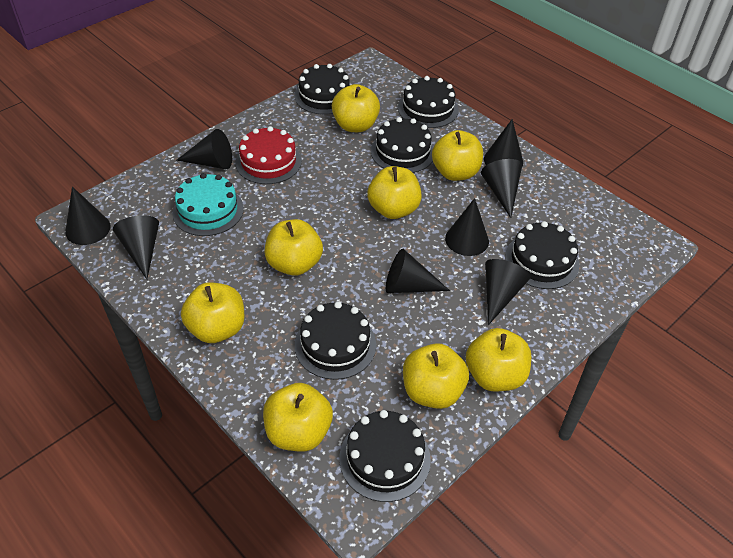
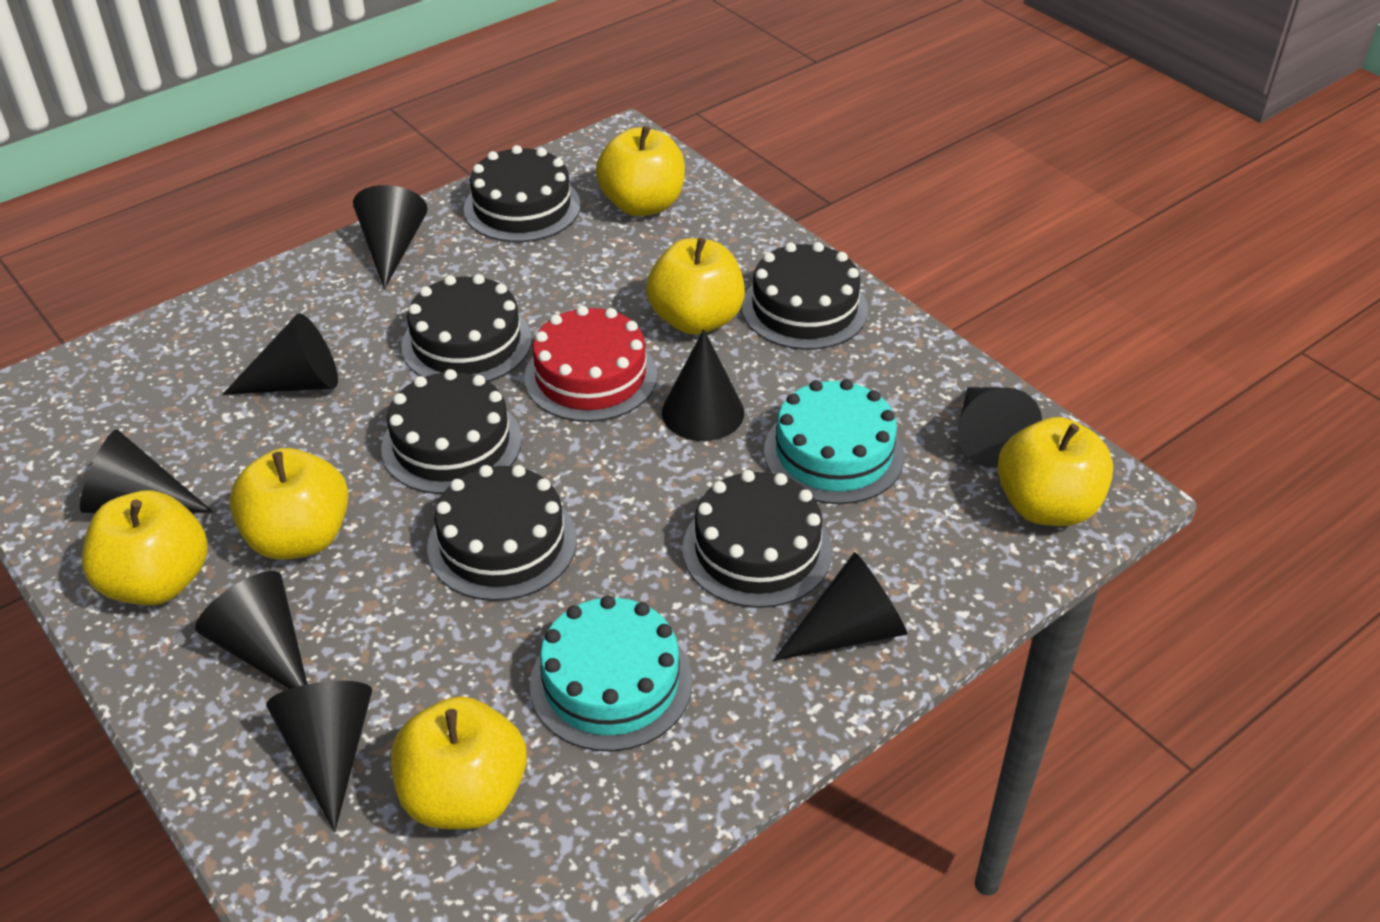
turquoise cake: [172,173,244,236] = 1 -> [530,595,692,751] [764,379,904,504] = 2
yellow apple: [181,282,245,343] [263,383,333,452] [265,219,323,276] [332,84,380,132] [367,166,422,219] [403,343,469,409] [432,130,483,181] [466,328,531,392] = 8 -> [82,490,208,605] [229,448,349,560] [391,696,527,829] [596,126,685,216] [646,238,745,335] [998,417,1113,526] = 6

